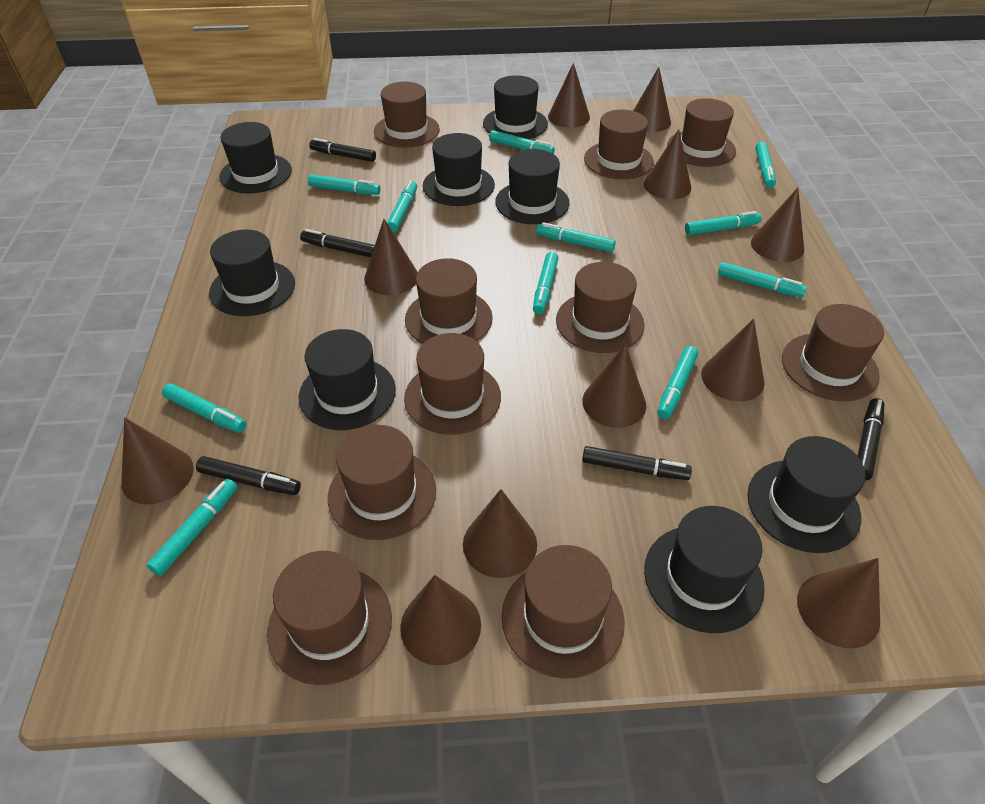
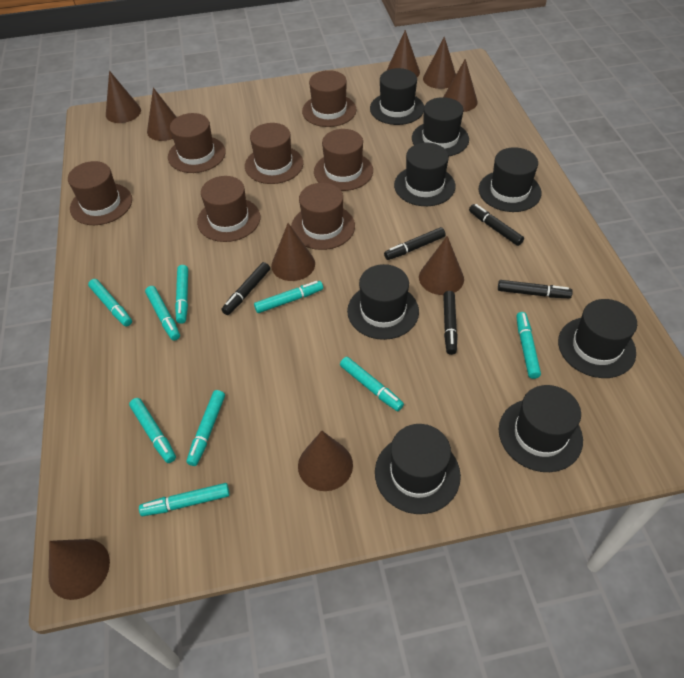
brown cone: [121,418,194,504] [364,219,418,295] [400,575,481,666] [463,489,537,578] [548,63,590,128] [582,344,646,428] [633,67,671,132] [644,129,691,200] [701,319,765,401] [751,188,804,262] [797,558,880,648] = 11 -> [48,539,110,600] [106,71,141,123] [147,88,177,141] [271,223,315,281] [298,431,353,491] [386,30,420,77] [419,236,464,295] [423,37,456,89] [444,59,478,112] = 9
brown hat: [267,551,392,685] [328,425,436,540] [374,82,440,148] [404,333,501,435] [405,258,493,344] [501,545,624,679] [556,262,645,353] [584,110,654,179] [667,98,736,167] [782,304,884,401] = 10 -> [68,161,132,225] [168,113,226,173] [197,176,260,242] [245,123,303,184] [291,183,355,250] [302,70,356,127] [314,129,373,191] = 7
turquoise marker: [147,479,237,576] [162,383,246,433] [308,174,381,195] [387,180,417,232] [489,130,555,154] [533,252,558,314] [536,222,616,252] [657,346,698,419] [685,211,762,235] [718,262,807,297] [755,141,776,188] = 11 -> [88,279,132,327] [129,398,176,463] [139,483,230,516] [145,286,180,341] [175,265,188,324] [186,390,225,466] [254,281,323,313] [340,357,404,411] [516,312,541,379] = 9

